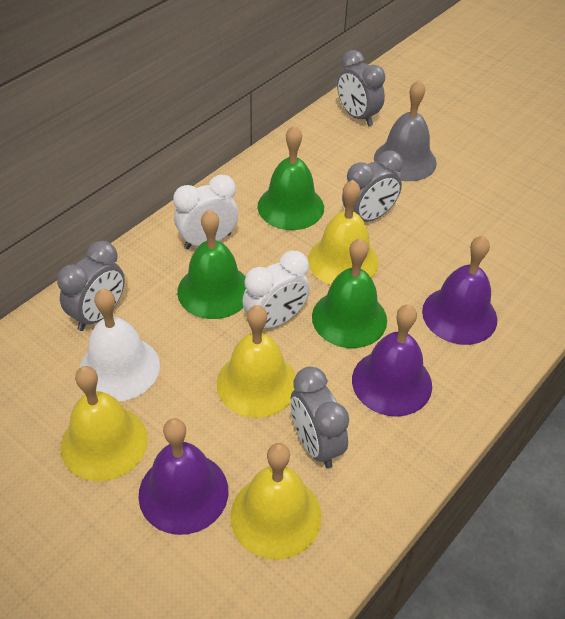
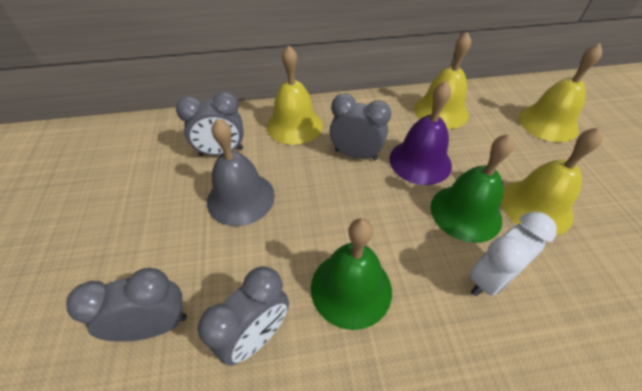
green bell: [177,209,246,319] [258,125,324,230] [312,238,387,348] = 3 -> [311,218,392,330] [431,134,514,243] = 2
purple bell: [138,418,228,535] [352,304,432,417] [422,235,497,345] = 3 -> [389,81,452,185] = 1
white bell: [80,289,160,401] = 1 -> none = 0
white clock: [173,175,238,249] [242,251,310,328] = 2 -> [469,212,557,296] = 1

